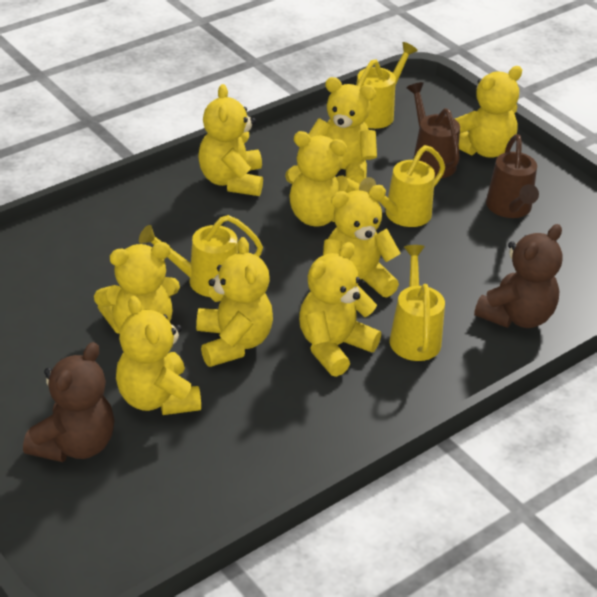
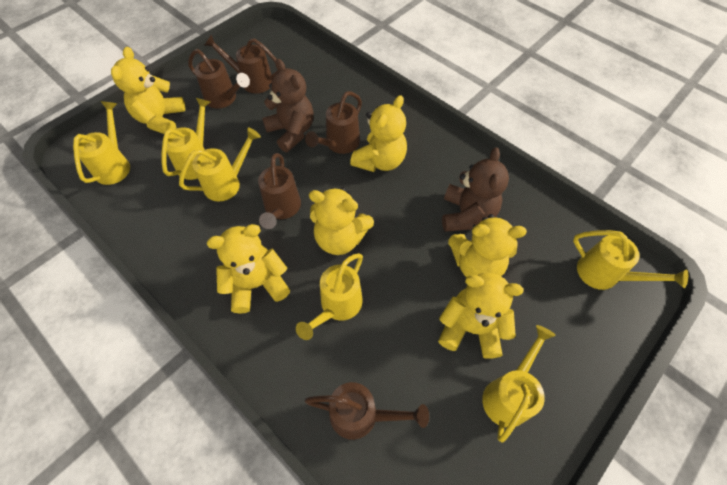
brown watering can: [406,82,460,178] [486,134,539,218] = 2 -> [188,49,250,109] [204,34,278,93] [258,153,301,229] [305,91,362,154] [305,382,429,440] = 5
yellow teddy bear: [94,242,180,334] [116,296,201,415] [196,237,273,367] [198,84,263,196] [285,131,359,227] [299,242,381,377] [309,77,377,185] [323,185,401,298] [455,66,522,158] = 9 -> [111,47,185,134] [207,224,290,314] [309,187,374,255] [350,95,407,172] [438,273,524,359] [448,214,527,277] = 6
yellow watering can: [139,215,263,297] [356,42,418,129] [359,145,445,227] [390,245,445,361] = 4 -> [73,101,130,185] [162,98,210,180] [179,127,261,201] [296,253,363,340] [482,325,556,443] [573,230,688,290] = 6

